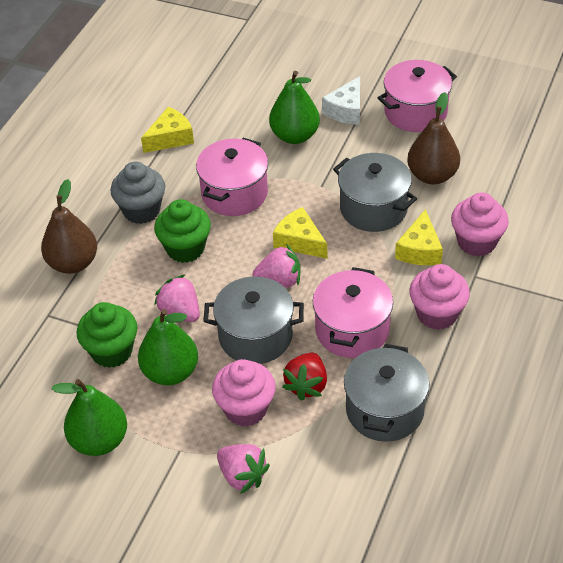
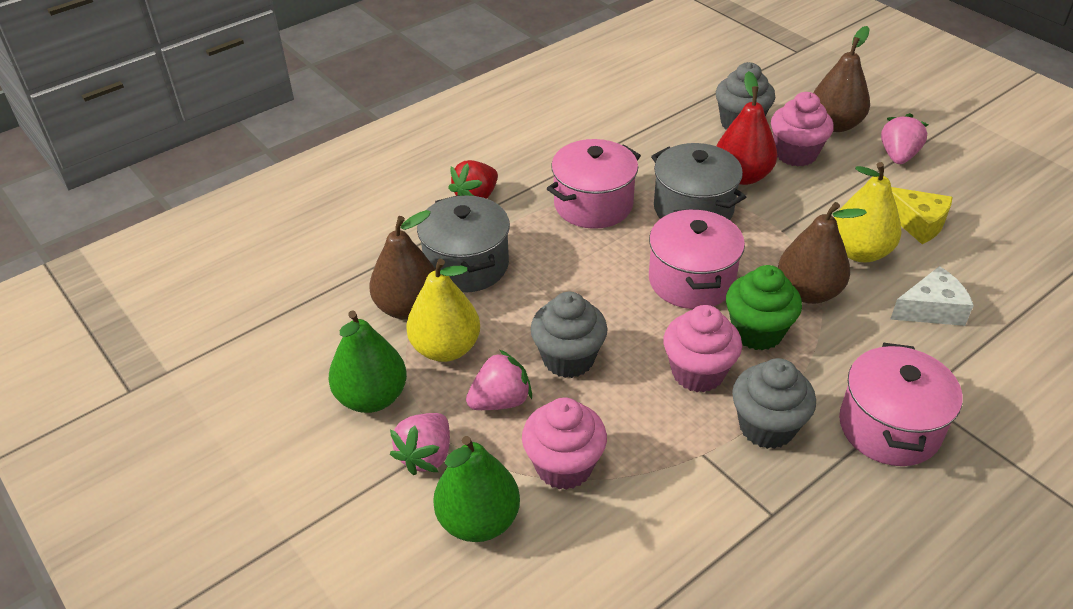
brown pear: [41,179,97,274] [407,92,460,184] = 2 -> [369,210,436,320] [778,202,867,304] [813,26,870,132] = 3
green cupcake: [77,302,137,368] [154,199,211,263] = 2 -> [726,265,802,351] = 1
green pear: [52,379,127,456] [138,309,198,385] [269,71,320,144] = 3 -> [329,310,407,413] [433,436,520,542] = 2
grey cupcake: [110,162,165,224] = 1 -> [531,292,607,378] [716,62,775,130] [732,358,816,449] = 3
grey pot: [203,276,304,364] [333,153,417,232] [344,344,429,442] = 3 -> [417,195,510,293] [651,143,746,220] = 2
red pear: none = 0 -> [717,71,777,185] = 1
yellow cheese: [141,107,194,153] [273,207,327,259] [395,209,443,265] = 3 -> [891,187,953,244] = 1
yellow pear: none = 0 -> [406,259,480,362] [834,162,902,262] = 2

